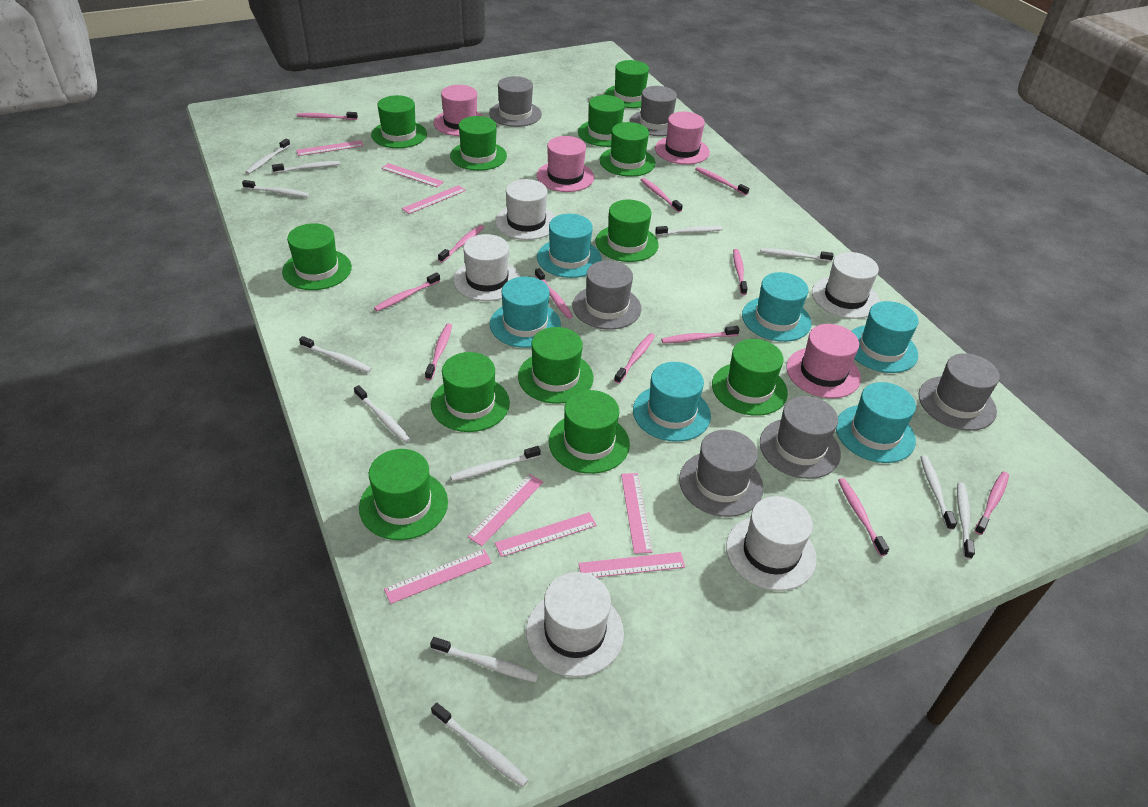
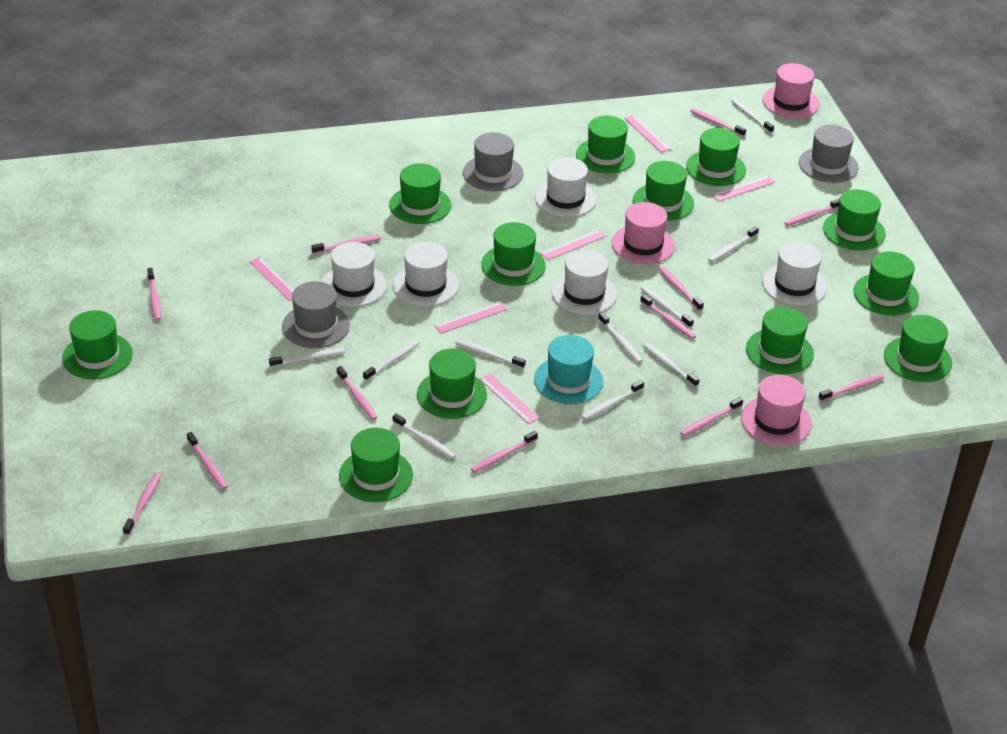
grey hat: [489,76,542,127] [573,260,641,330] [630,86,677,136] [679,430,764,517] [760,396,841,479] [919,353,1000,431] = 6 -> [282,281,350,348] [463,132,523,191] [799,125,858,183] = 3
pink hat: [433,85,485,136] [537,136,594,192] [655,112,710,165] [786,324,861,398] = 4 -> [612,202,675,264] [741,375,812,446] [762,63,819,118] = 3
pink ruler: [296,140,364,156] [381,163,444,187] [384,549,492,604] [402,185,466,214] [468,474,543,546] [495,512,597,557] [578,552,685,577] [621,473,652,554] = 8 -> [250,257,294,301] [434,302,507,334] [479,373,540,424] [540,229,606,260] [624,115,671,153] [712,176,775,201] = 6
turquoise hat: [490,276,561,348] [537,214,602,278] [633,362,711,442] [742,272,812,342] [836,382,916,463] [852,301,919,373] = 6 -> [534,335,603,404] = 1
white toothbrush: [242,180,309,197] [245,139,290,174] [272,161,340,173] [299,336,372,373] [354,385,410,443] [430,637,539,682] [431,702,528,787] [450,446,541,481] [655,226,723,236] [761,248,834,262] [920,455,957,530] [957,482,975,559] = 12 -> [269,348,345,367] [363,340,420,381] [392,413,456,459] [455,340,526,369] [582,380,644,420] [598,312,643,363] [640,286,694,328] [643,343,699,387] [708,226,759,262] [731,98,774,133] = 10

